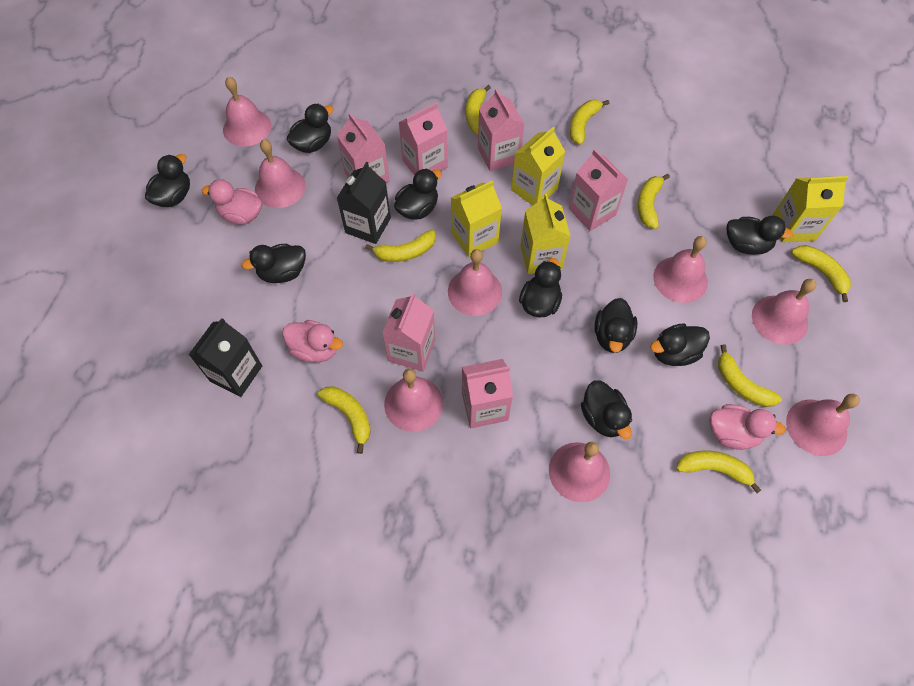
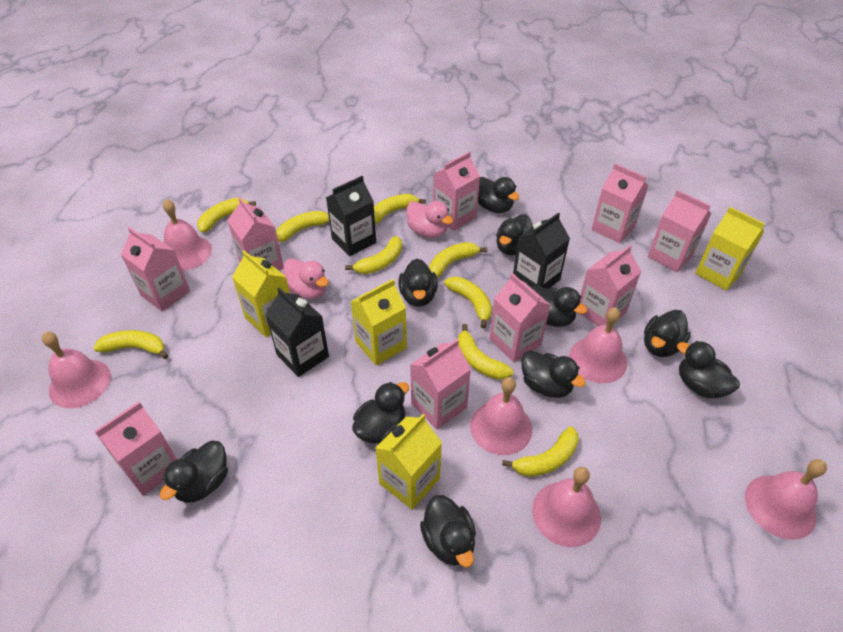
black carton: [189,318,262,397] [337,162,391,244] = 2 -> [265,288,329,377] [326,176,376,256] [513,213,570,289] = 3
black duck: [145,154,190,207] [242,244,306,283] [286,104,334,153] [394,168,442,220] [519,258,562,317] [581,380,632,439] [594,298,637,353] [650,323,710,366] [727,216,793,255] = 9 -> [160,440,228,503] [352,382,409,443] [398,259,438,307] [420,495,476,567] [478,177,520,213] [496,214,533,256] [522,350,586,398] [531,285,587,327] [644,310,691,357] [677,341,740,399] = 10
pink bell: [223,76,271,146] [255,139,306,208] [384,369,443,432] [448,249,502,316] [549,442,610,502] [653,236,708,303] [752,279,816,345] [786,394,860,456] = 8 -> [42,332,111,408] [163,199,212,271] [470,377,532,455] [532,467,601,547] [569,307,627,383] [745,459,827,540] = 6
pink carton: [337,113,390,183] [382,292,435,372] [398,103,448,175] [462,359,513,428] [478,89,524,171] [569,149,628,231] = 6 -> [95,402,177,496] [121,227,190,311] [227,197,284,270] [410,339,471,429] [433,152,480,231] [490,273,550,362] [580,245,641,326] [592,163,649,243] [648,190,711,272] = 9
pink duck: [202,179,262,225] [282,320,343,362] [710,404,786,450] = 3 -> [283,258,328,299] [407,201,453,238] = 2
yellow banana: [318,386,371,454] [365,230,436,262] [466,85,491,135] [570,100,610,145] [638,174,670,229] [676,451,761,493] [718,344,782,407] [791,245,851,302] = 8 -> [93,330,168,359] [197,198,256,233] [276,211,329,242] [345,236,402,274] [374,194,426,224] [429,242,487,278] [444,277,492,328] [458,324,514,380] [502,426,579,477] = 9

